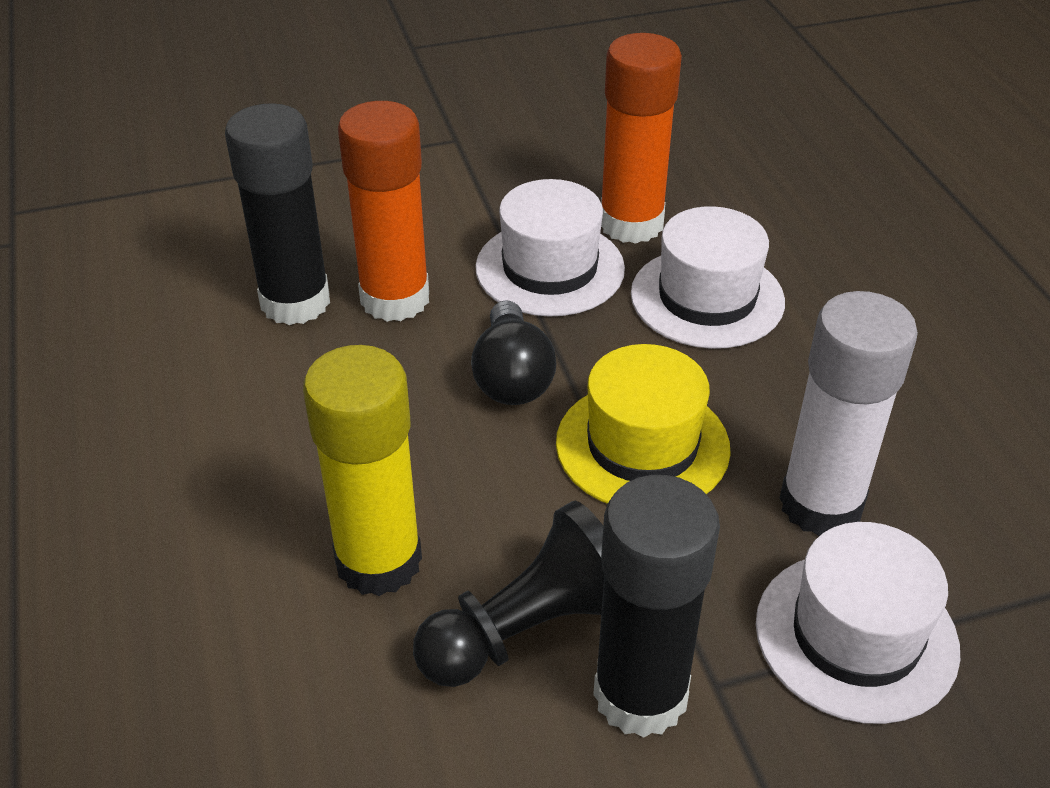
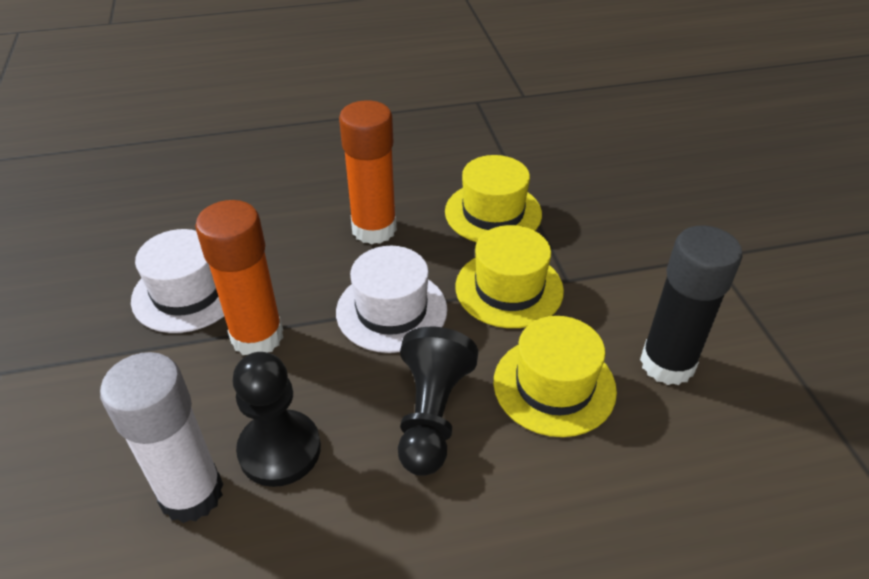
black glue stick: [225,103,330,325] [593,475,720,738] = 2 -> [640,226,743,385] = 1
black light bulb: [471,300,556,405] = 1 -> none = 0
black pawn: [413,501,604,687] = 1 -> [232,352,321,487] [398,327,478,476] = 2
white hat: [475,179,625,317] [631,206,785,349] [756,522,960,724] = 3 -> [131,229,224,333] [336,246,447,353] = 2
yellow glue stick: [303,345,422,596] = 1 -> none = 0
yellow hat: [556,344,731,504] = 1 -> [445,155,542,242] [455,225,564,328] [494,316,617,437] = 3

